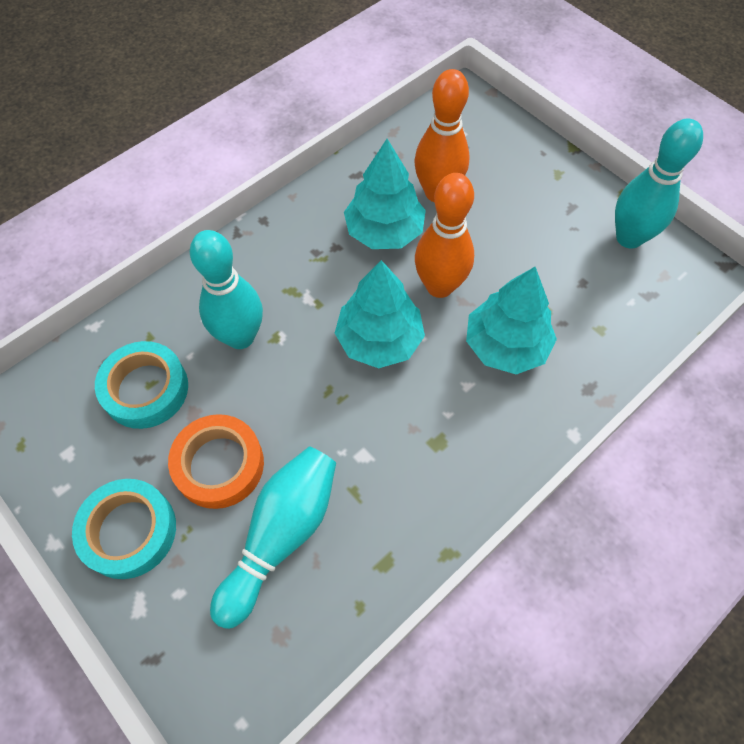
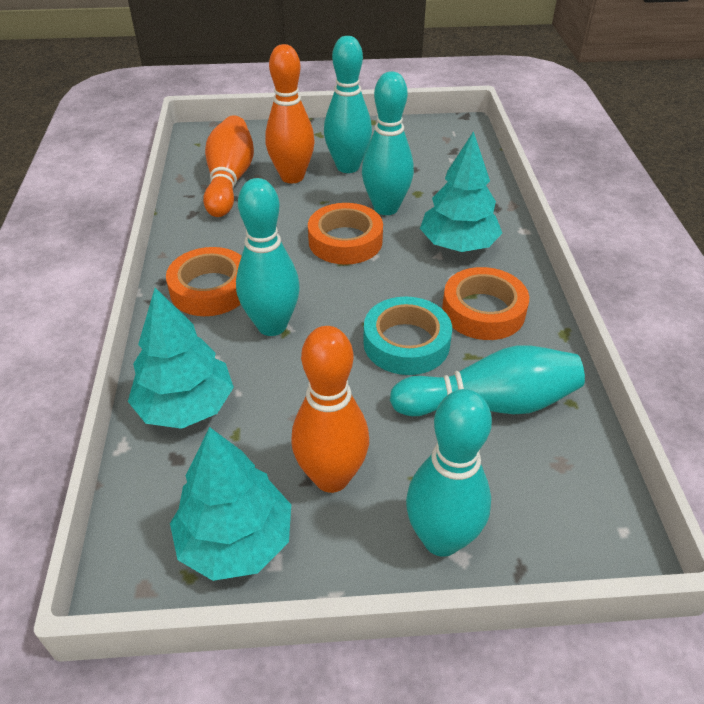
orange bowling pin: [414,69,470,202] [415,173,474,298] = 2 -> [203,115,254,217] [265,44,315,183] [291,326,369,493] = 3
orange tape: [168,414,264,509] = 1 -> [166,247,242,316] [308,203,383,265] [442,267,529,340] = 3
turquoise bowling pin: [190,230,263,349] [210,446,336,629] [615,119,703,249] = 3 -> [236,178,300,336] [324,36,372,173] [362,71,414,215] [390,345,585,416] [406,389,492,557] = 5
turquoise tape: [72,479,176,579] [95,341,188,429] = 2 -> [363,297,452,375] = 1

